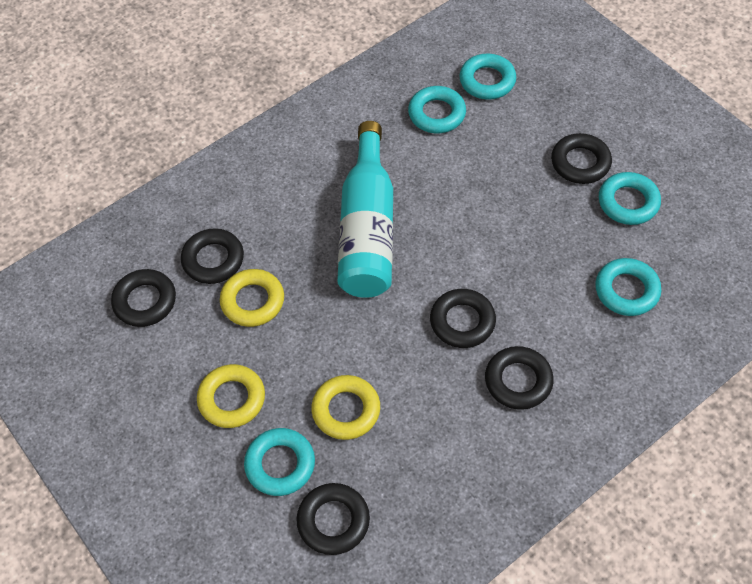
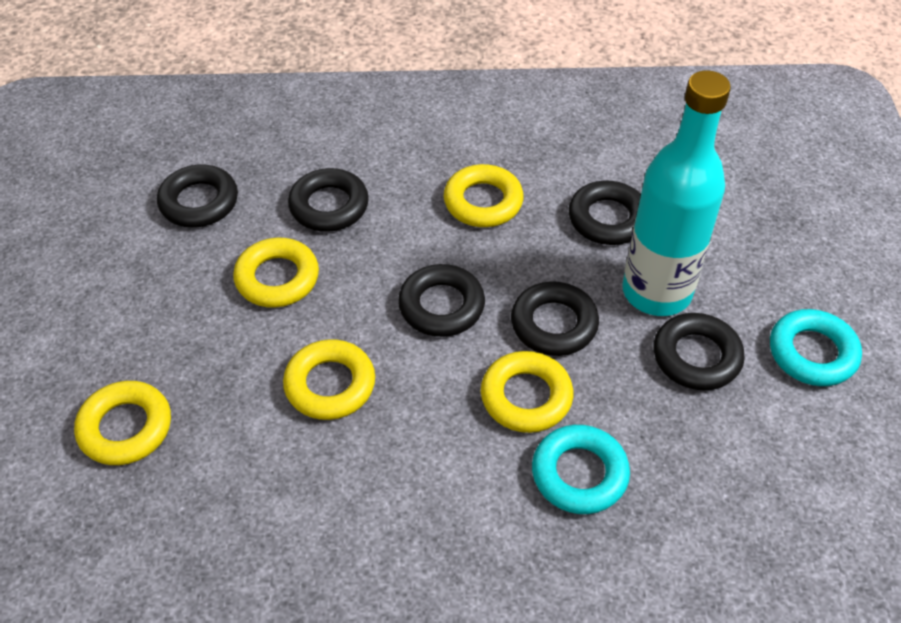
turquoise ring: [244,428,315,496] [408,86,466,133] [459,54,516,100] [595,258,661,316] [599,172,661,225] = 5 -> [532,425,630,514] [770,309,862,386] = 2
yellow ring: [197,364,265,428] [220,269,284,327] [311,375,380,440] = 3 -> [74,381,171,465] [233,238,319,308] [283,339,375,420] [444,164,524,227] [481,351,573,433] = 5

